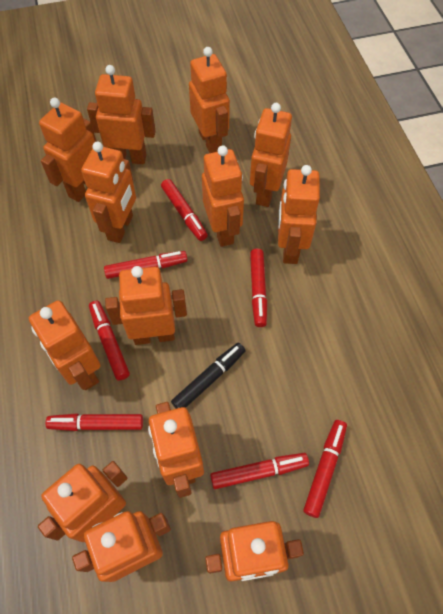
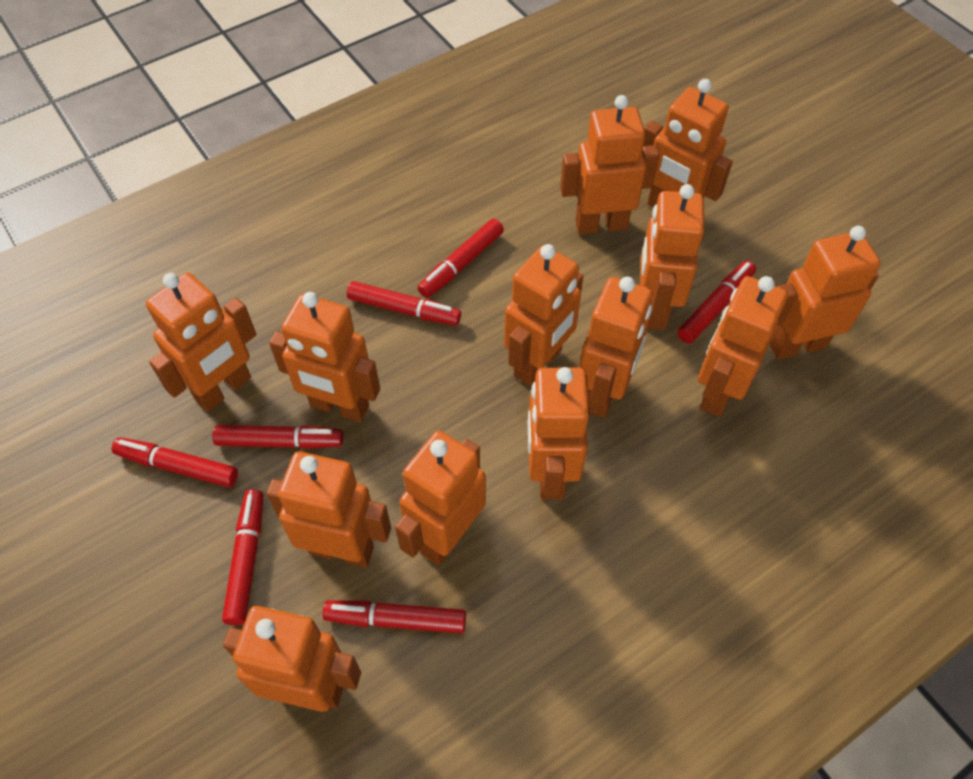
black marker: [171,343,246,409] = 1 -> none = 0

